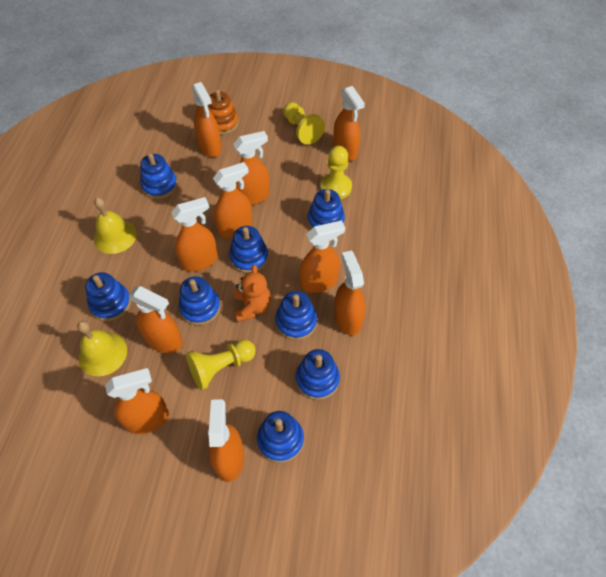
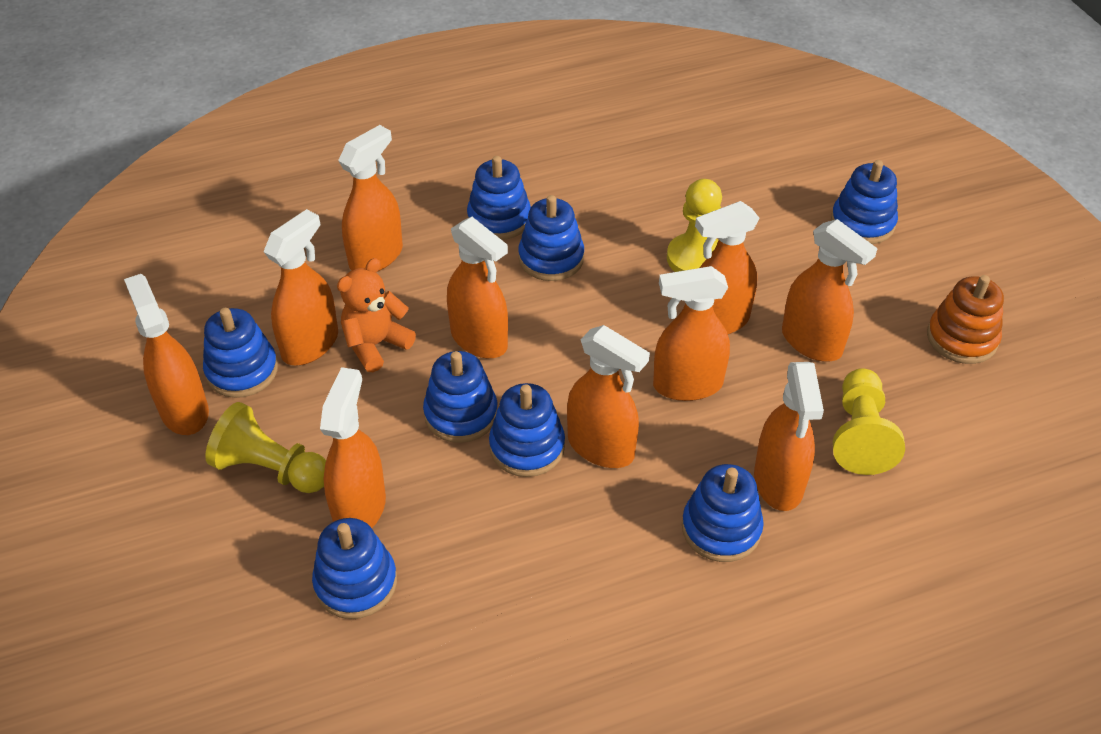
yellow bell: [77,321,127,377] [94,197,137,254] = 2 -> none = 0

